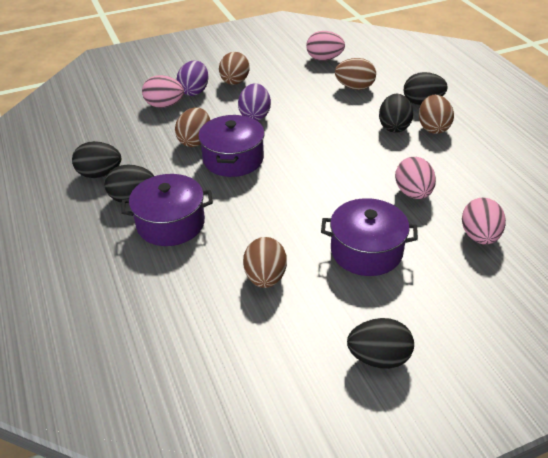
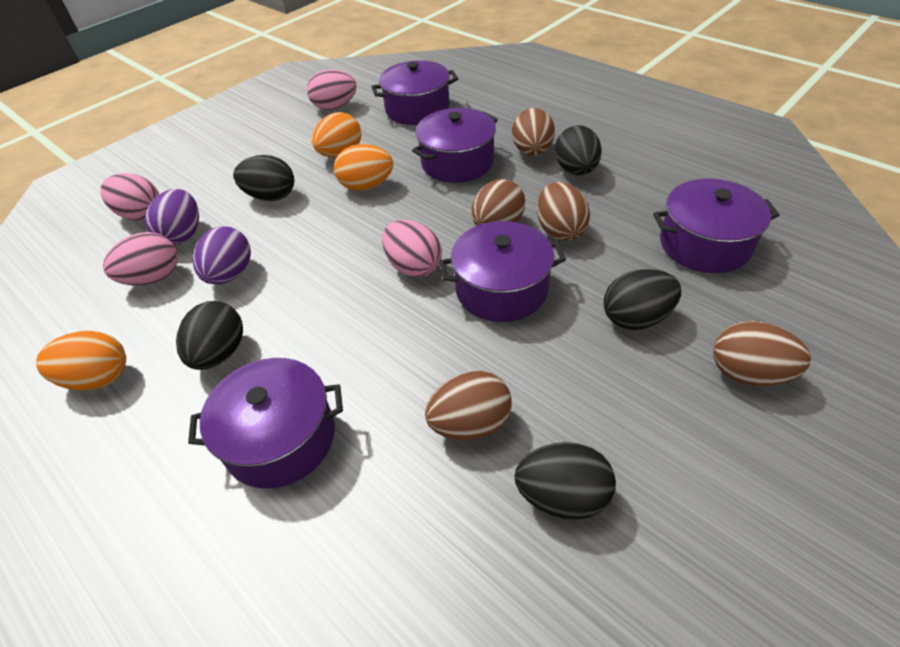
orange egg: none = 0 -> [36,331,126,390] [312,112,361,158] [334,144,393,191] = 3
purple pot: [121,174,213,246] [198,115,265,177] [321,198,418,276] = 3 -> [188,358,343,489] [371,60,458,125] [412,108,498,183] [439,221,566,322] [653,179,780,273] = 5

